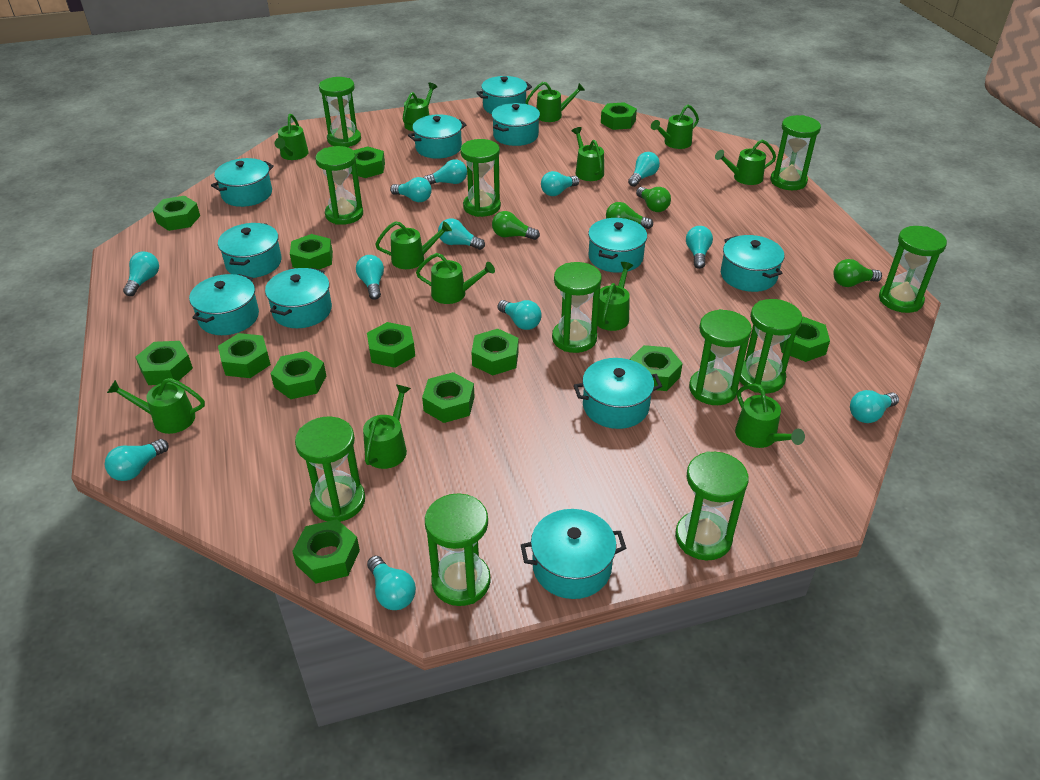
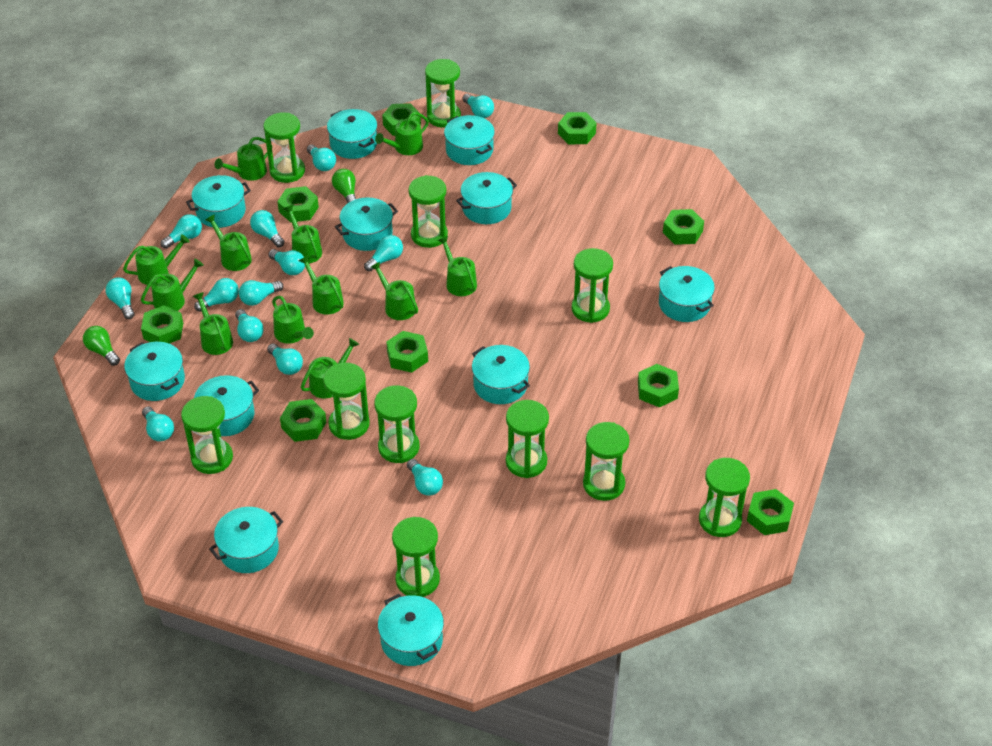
green light bulb: [492,211,540,240] [606,202,653,229] [636,187,671,212] [833,259,882,287] = 4 -> [83,326,120,366] [332,169,356,204] = 2
green nut: [135,341,193,385] [153,196,200,231] [218,333,271,378] [270,351,326,399] [290,234,333,270] [292,519,360,584] [350,146,385,178] [367,322,415,368] [422,372,475,423] [472,329,519,375] [601,102,637,130] [630,345,683,391] [780,316,830,362] = 13 -> [141,305,183,344] [277,186,319,222] [280,399,327,442] [382,103,421,136] [386,331,428,373] [558,112,597,144] [638,364,679,407] [663,209,704,245] [747,489,794,535] = 9
turquoise light bulb: [105,439,169,481] [123,251,159,296] [356,255,384,300] [367,556,416,610] [390,177,432,202] [424,159,467,185] [438,218,485,250] [498,300,542,330] [541,171,579,196] [628,152,660,187] [686,226,713,269] [850,390,899,423] = 12 -> [106,278,135,319] [142,406,174,442] [161,214,202,249] [194,278,239,312] [235,309,263,342] [239,280,283,306] [250,210,285,248] [267,344,303,375] [268,249,305,275] [307,144,336,171] [364,235,403,272] [407,459,443,496] [463,94,494,118] = 13

